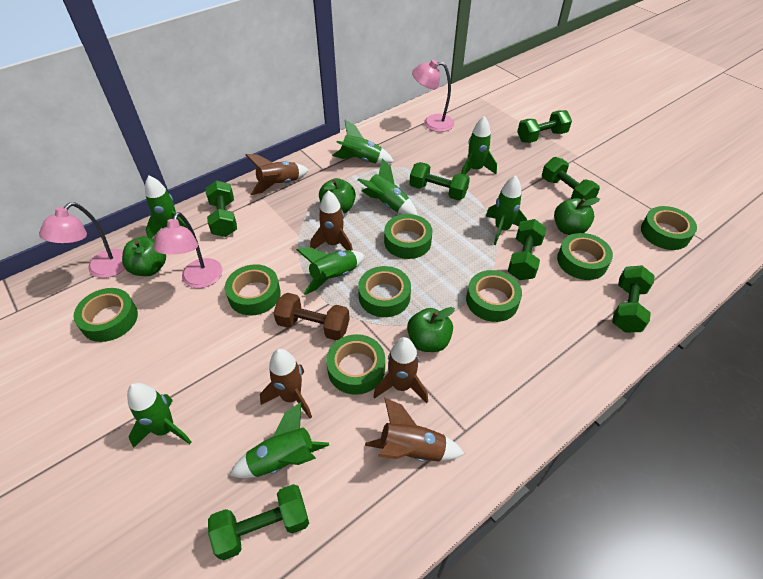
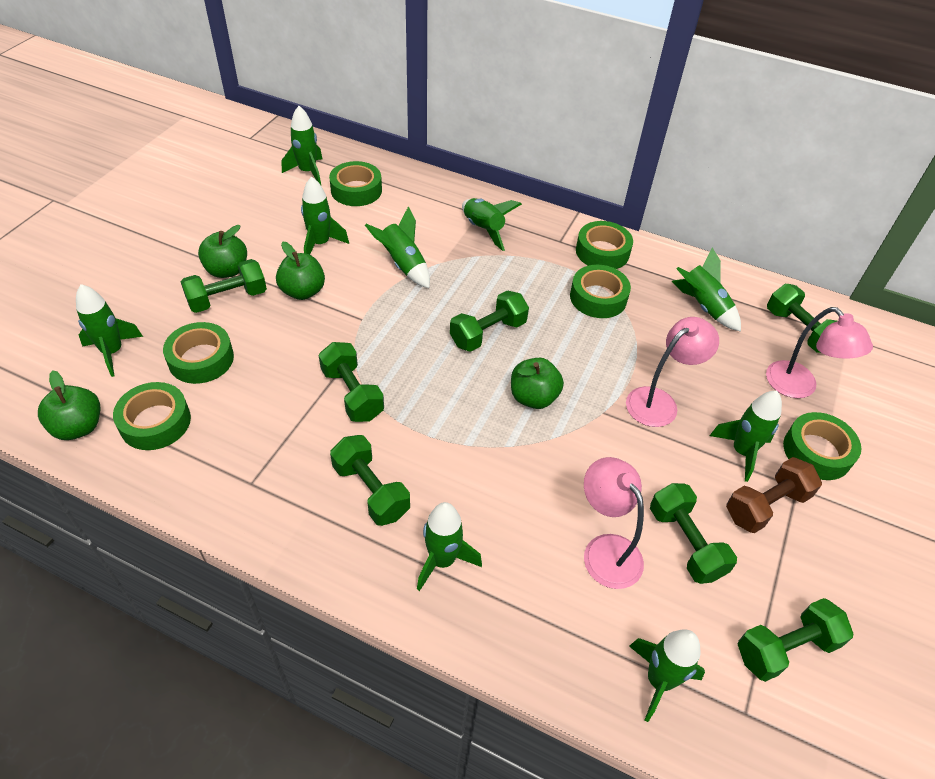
brown rocket: [246,154,309,195] [260,349,312,419] [310,190,353,251] [365,397,464,462] [373,337,428,403] = 5 -> none = 0
green rocket: [127,383,192,448] [145,175,188,239] [230,402,329,478] [296,247,365,295] [332,120,394,164] [358,158,417,215] [461,116,497,175] [486,175,527,245] = 8 -> [76,284,143,377] [282,106,323,185] [301,176,349,255] [365,206,430,288] [417,502,482,591] [462,198,522,251] [629,629,705,722] [672,248,741,332] [710,391,782,482] = 9
green tape: [74,288,138,342] [225,264,281,316] [326,334,385,395] [358,266,411,317] [384,214,433,259] [466,270,522,322] [557,233,613,280] [641,206,697,250] = 8 -> [113,382,191,450] [163,322,234,384] [329,161,382,206] [570,265,631,318] [576,221,633,269] [783,412,862,480] = 6

